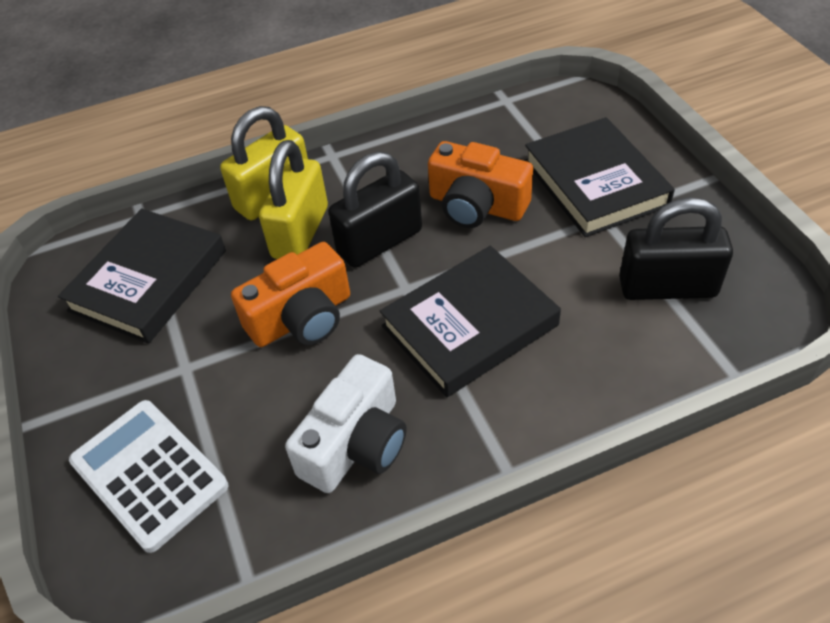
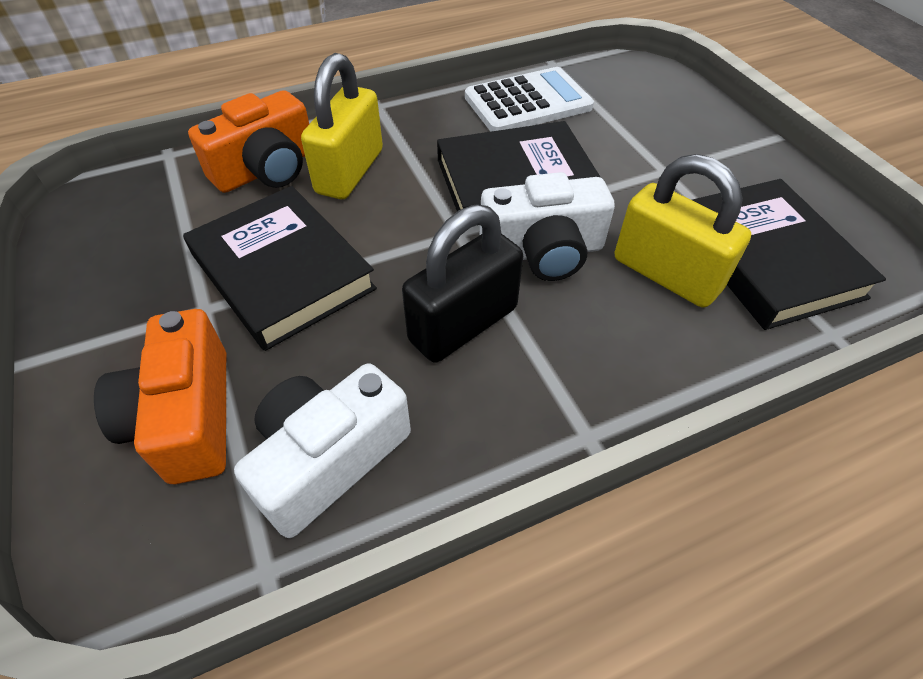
black padlock: [328,152,422,268] [619,198,733,300] = 2 -> [402,204,523,363] = 1
white camera: [285,354,407,493] = 1 -> [234,363,411,538] [480,172,615,281] = 2

